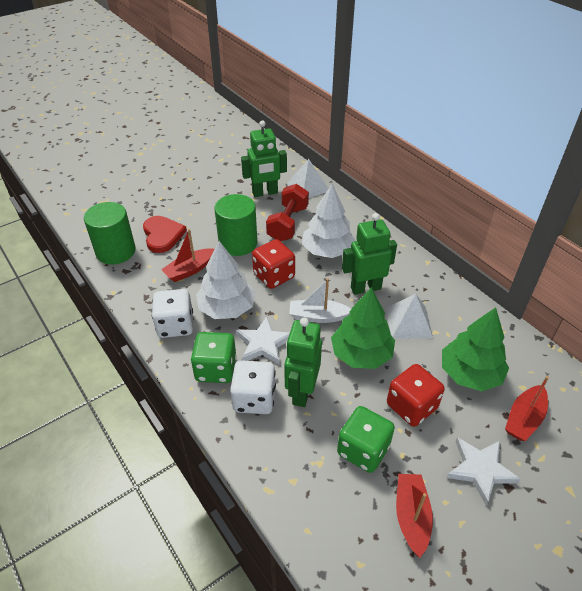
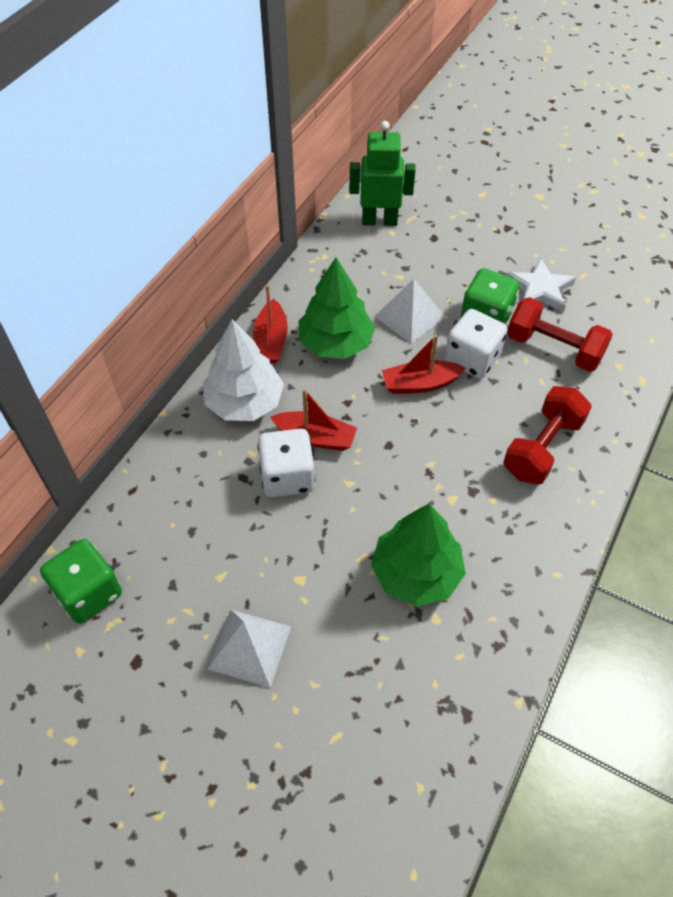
green cylinder: [84,202,136,265] [214,194,257,256] = 2 -> none = 0
green robot: [241,120,287,197] [284,318,322,407] [342,213,397,295] = 3 -> [349,121,416,226] = 1
red dice: [252,239,295,289] [387,364,445,427] = 2 -> none = 0
red dumbbell: [266,184,309,241] = 1 -> [503,386,592,485] [507,297,613,372] = 2
red heart: [143,216,187,253] = 1 -> none = 0
white boat: [289,278,351,323] = 1 -> none = 0
white star: [236,316,289,365] [447,437,521,505] = 2 -> [507,258,576,312] = 1
white tree: [196,241,256,319] [302,184,356,258] = 2 -> [203,319,284,421] = 1

